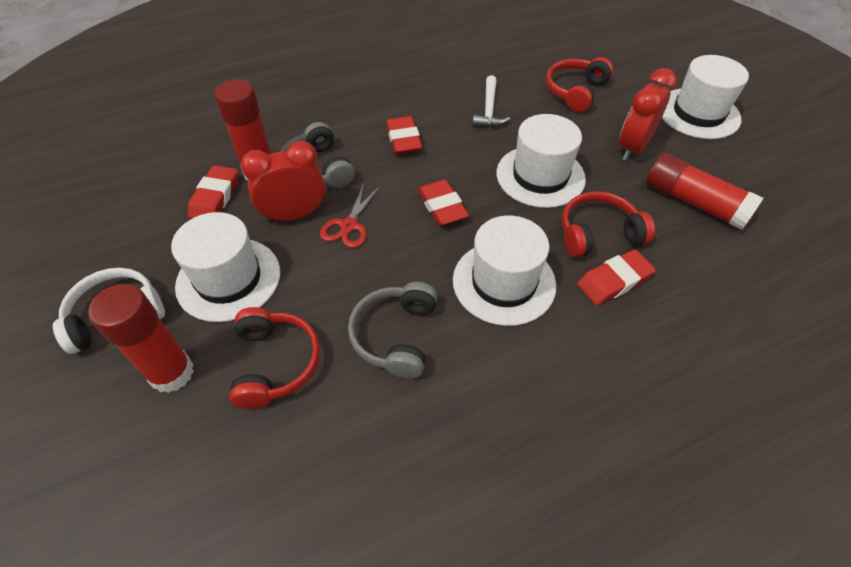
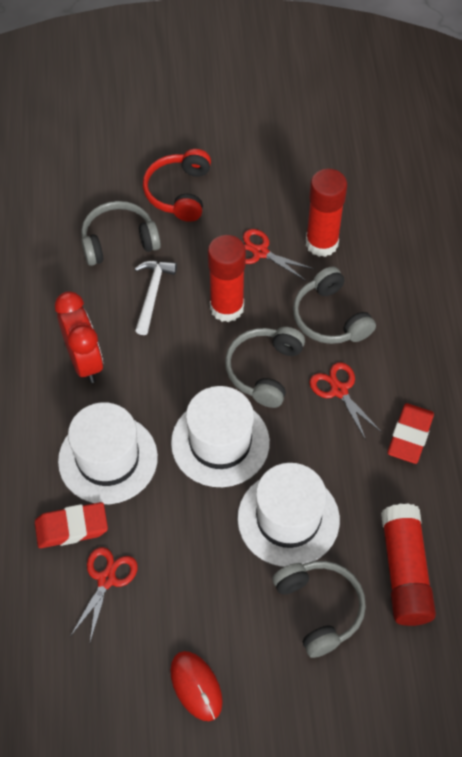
grey headphones: [280,122,355,188] [348,282,437,379] = 2 -> [81,201,161,266] [225,327,305,408] [272,561,366,658] [293,266,376,344] = 4
red clock: [241,141,325,223] [619,68,677,161] = 2 -> [55,291,103,383] = 1
red eraser: [188,165,238,218] [386,116,422,154] [418,180,469,226] [577,249,656,305] = 4 -> [35,502,108,548] [388,403,434,464] = 2
red headphones: [229,307,320,409] [546,57,613,112] [562,191,655,258] = 3 -> [143,149,211,222] = 1
red mouse: none = 0 -> [170,651,223,721] = 1
red scissors: [320,183,380,248] = 1 -> [70,547,138,642] [243,229,314,281] [310,362,381,440] = 3
white hat: [171,212,280,322] [453,216,556,326] [497,114,586,208] [662,55,749,139] = 4 -> [58,402,158,504] [171,386,270,487] [237,463,340,567] = 3
white headphones: [53,268,165,354] = 1 -> none = 0

